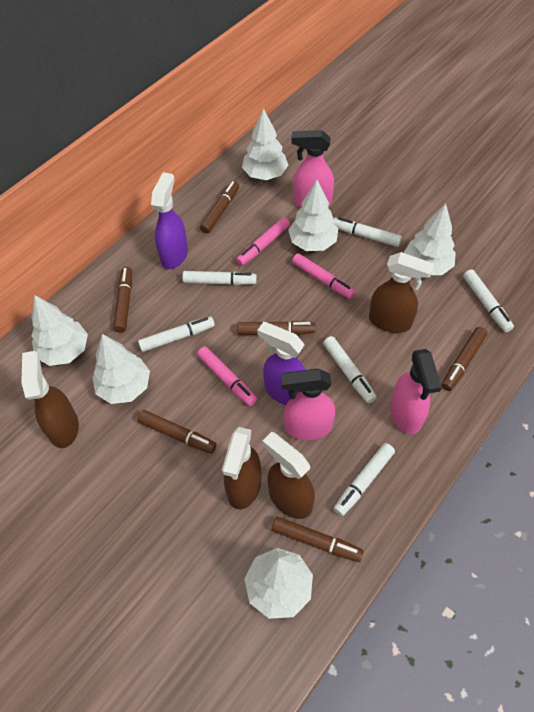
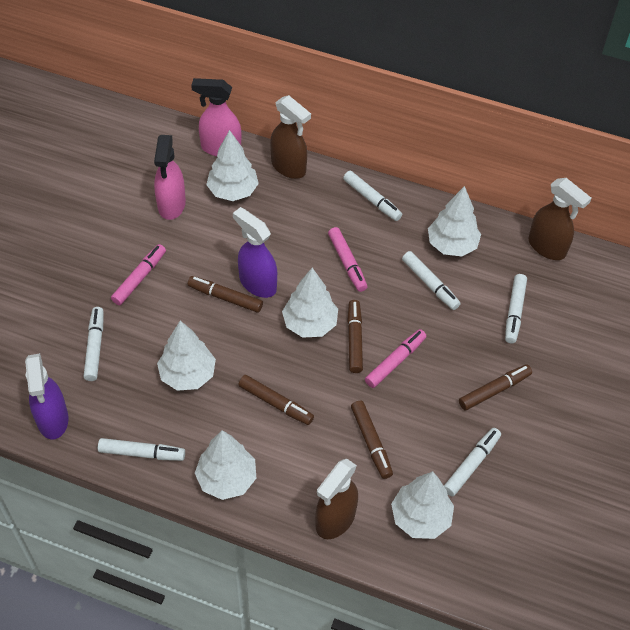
brown marker: [113,267,132,333] [137,410,217,454] [200,181,239,233] [237,321,315,335] [272,517,364,562] [442,327,487,391] = 6 -> [188,276,263,313] [238,375,314,425] [347,300,363,373] [351,401,393,479] [459,364,532,410] = 5
brown spray bottle: [21,351,79,448] [222,427,261,509] [262,432,315,519] [369,252,434,333] = 4 -> [270,95,311,179] [315,459,358,539] [528,178,591,260] = 3
pink spray bottle: [281,368,335,440] [291,130,334,208] [390,349,442,434] = 3 -> [154,135,186,220] [191,78,241,156] = 2

